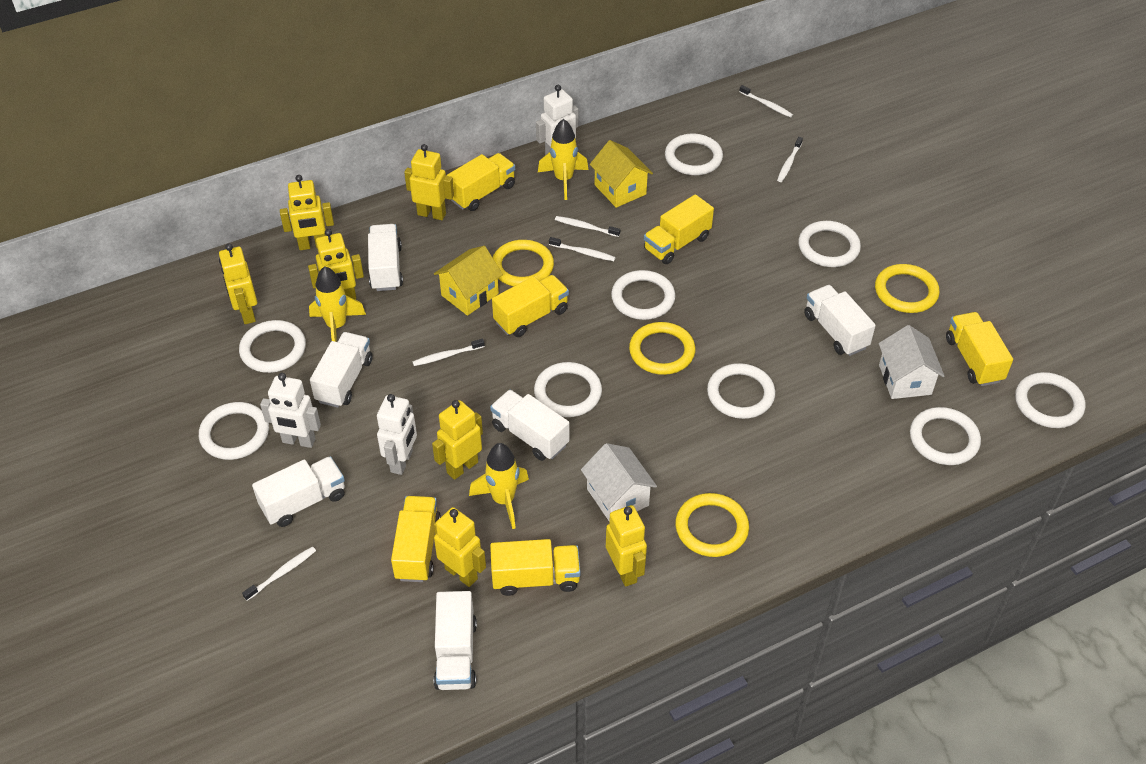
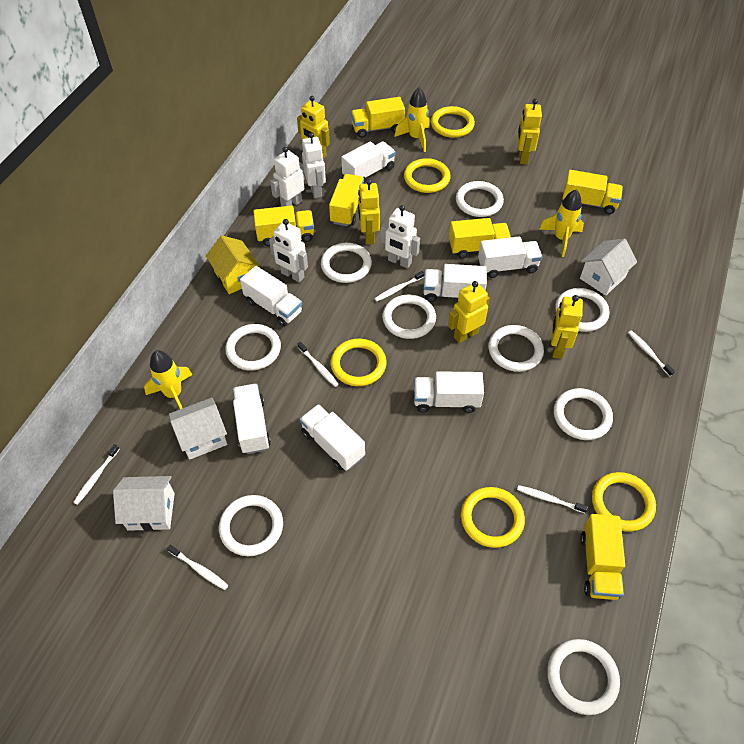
white house: [581,443,657,522] [879,325,944,399] = 2 -> [113,476,175,531] [169,398,227,460] [580,239,637,296] = 3
white robot: [260,373,321,448] [377,394,417,475] [536,85,578,155] = 3 -> [269,219,308,282] [270,147,305,207] [302,132,326,198] [380,205,420,268] = 4
white truck: [252,456,345,527] [310,332,373,408] [368,224,403,291] [434,591,477,690] [490,390,570,461] [804,285,876,356] = 6 -> [233,383,271,454] [240,266,302,327] [300,404,365,471] [341,141,396,184] [414,371,484,413] [423,264,487,302] [478,236,542,278] = 7
yellow house: [434,246,503,316] [590,140,653,208] = 2 -> [206,235,259,294] = 1
yellow ring: [493,240,554,286] [629,322,695,375] [675,493,749,557] [875,264,940,313] = 4 -> [331,339,387,386] [404,158,451,193] [431,106,475,138] [461,487,525,548] [592,472,656,532] = 5
yellow robot: [219,244,257,324] [280,175,334,250] [308,229,364,300] [404,144,454,220] [432,400,483,480] [434,507,486,587] [606,505,647,587] = 7 -> [297,96,330,159] [358,179,380,245] [448,281,490,343] [517,99,542,164] [551,295,583,359] = 5

